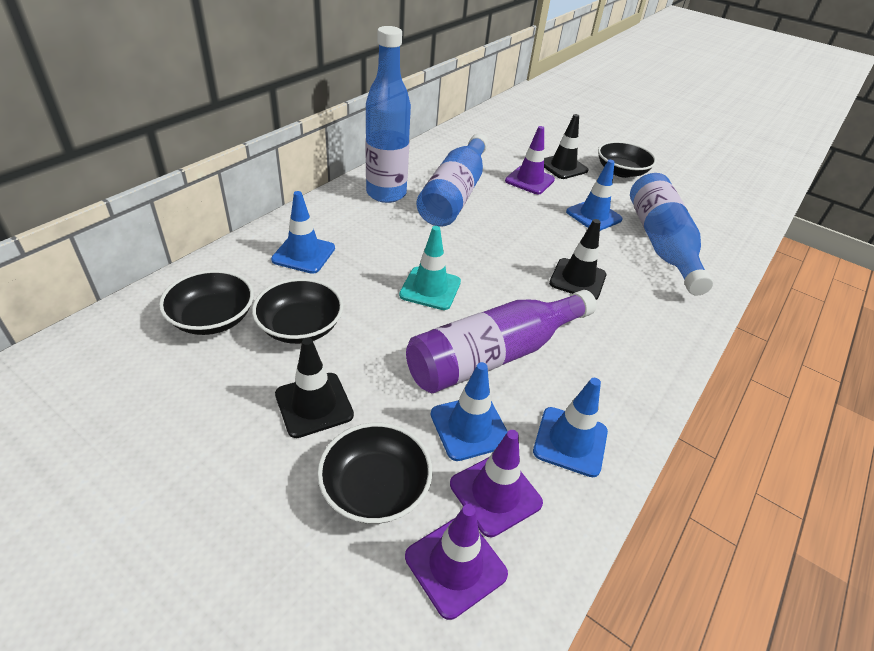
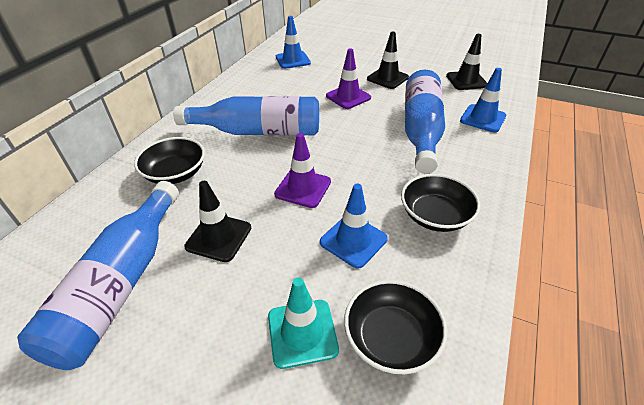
black bowl: [159,270,254,335] [252,278,343,344] [317,423,433,524] [598,141,657,178] = 4 -> [134,137,205,184] [344,280,447,374] [401,174,480,232] = 3
blue traffic cone: [271,191,335,274] [431,362,508,461] [533,378,608,477] [566,160,623,231] = 4 -> [276,16,311,69] [320,184,388,269] [460,68,506,132] = 3
purple bottle: [406,290,597,393] = 1 -> none = 0
purple traffic cone: [405,504,508,620] [450,430,543,537] [505,126,555,194] = 3 -> [274,133,331,208] [326,48,371,109] = 2

